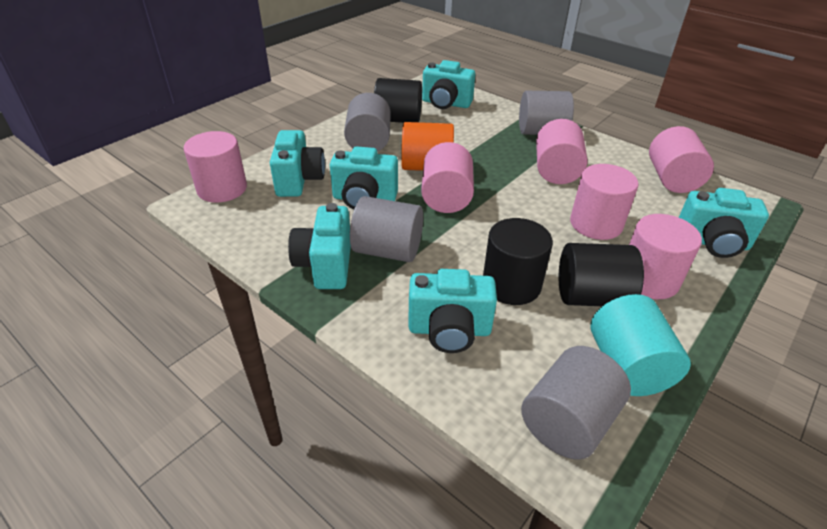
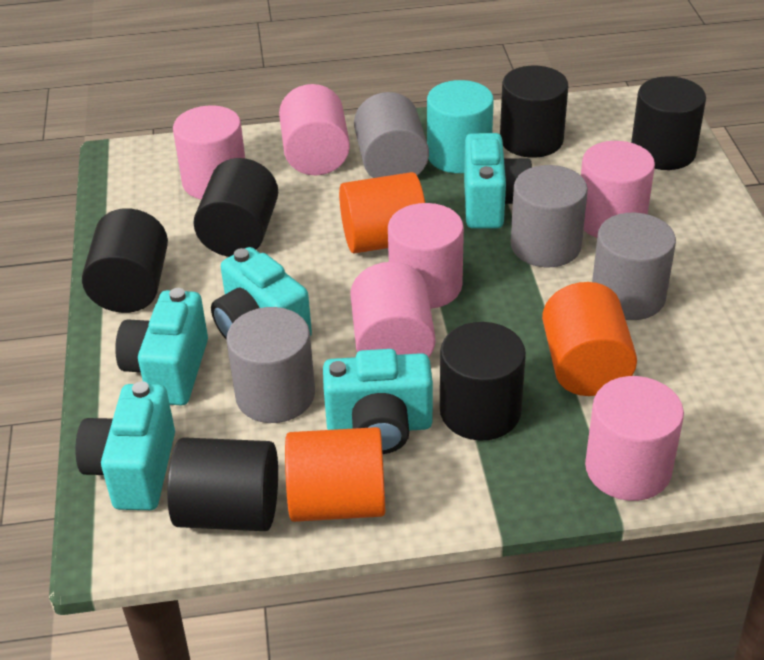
black cylinder: [374,78,422,123] [483,218,553,305] [559,243,644,306] = 3 -> [82,208,168,313] [167,437,278,531] [193,158,278,257] [440,322,526,441] [500,66,568,158] [631,76,706,170] = 6
orange cylinder: [401,122,454,171] = 1 -> [285,427,385,522] [339,172,425,253] [542,282,637,396] = 3
turquoise camera: [270,130,325,197] [288,203,351,289] [330,146,398,209] [408,269,497,353] [422,60,475,109] [679,188,769,258] = 6 -> [75,381,175,510] [115,288,208,405] [211,247,312,339] [323,349,433,454] [464,133,532,229] = 5

